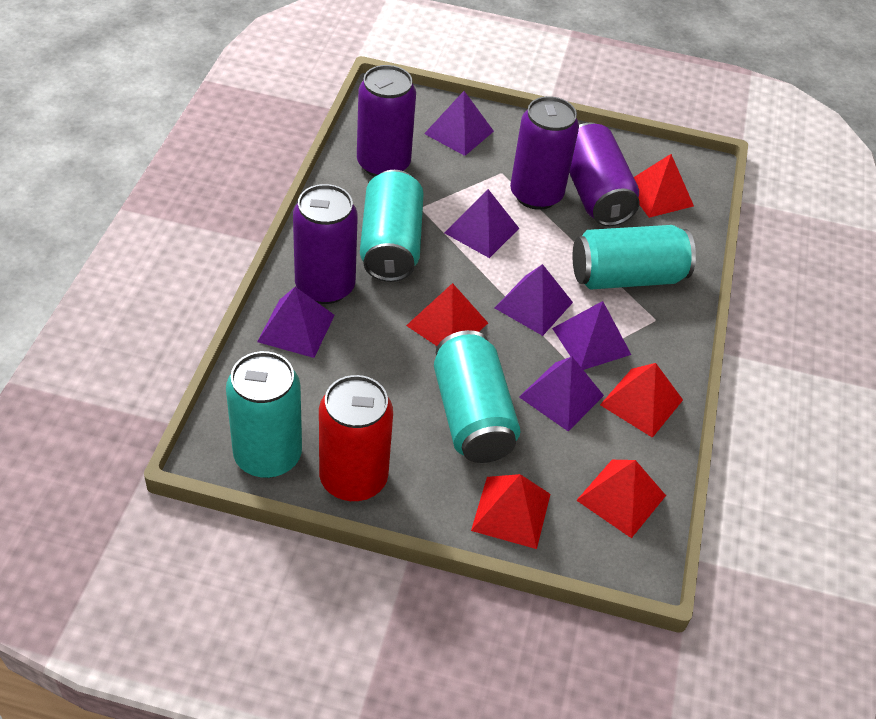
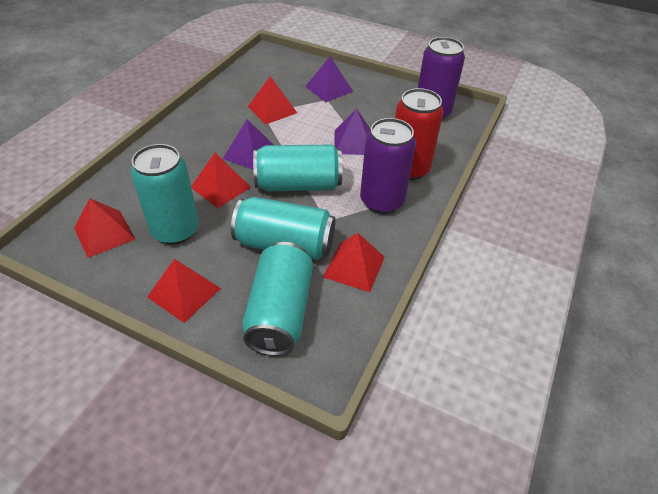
purple can: [293,184,358,304] [357,65,416,177] [510,96,579,210] [569,123,640,226] = 4 -> [360,118,416,214] [418,37,465,120] = 2
purple pyramid: [257,287,335,358] [424,91,494,156] [444,189,519,258] [495,264,573,336] [519,356,604,431] [552,301,631,370] = 6 -> [223,119,274,170] [305,56,353,102] [334,108,371,155] = 3

